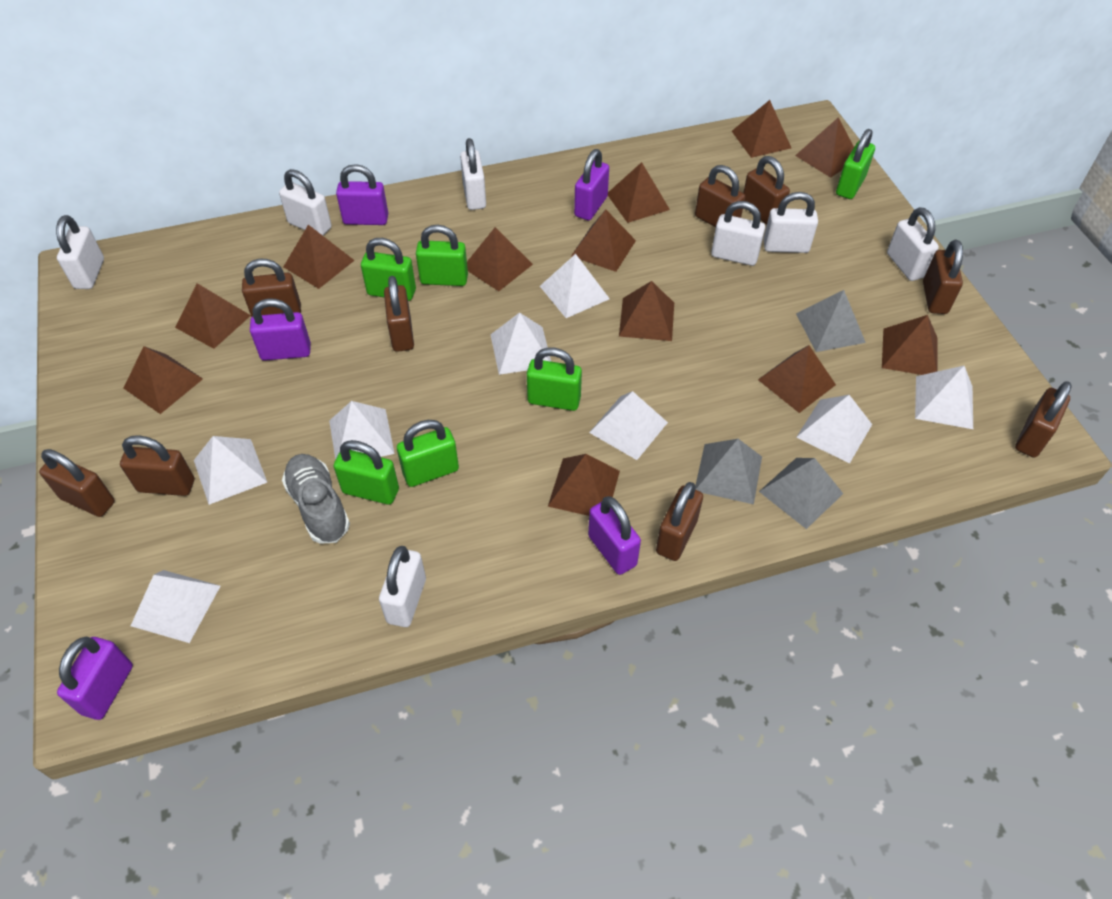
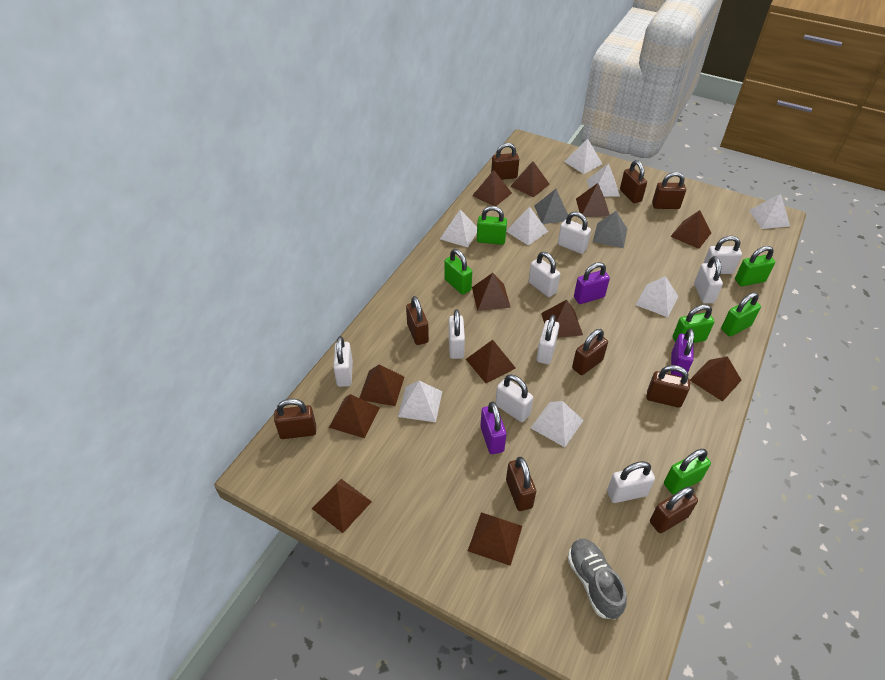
grey pyramid: [695,439,762,504] [759,458,843,529] [796,290,866,352] = 3 -> [534,189,568,224] [593,211,627,248] = 2
purple padlock: [57,636,133,720] [250,298,311,361] [336,164,388,225] [574,149,609,220] [588,496,641,575] = 5 -> [480,402,507,454] [574,262,610,304] [671,328,694,377] = 3
white padlock: [56,215,104,289] [279,169,332,235] [379,546,426,627] [460,138,486,210] [711,201,765,266] [763,192,818,253] [887,207,939,281] = 7 -> [333,336,353,387] [449,310,465,359] [495,375,533,422] [529,252,560,297] [536,315,560,364] [558,212,591,254] [607,461,655,503] [694,256,723,304] [704,236,742,274] = 9

